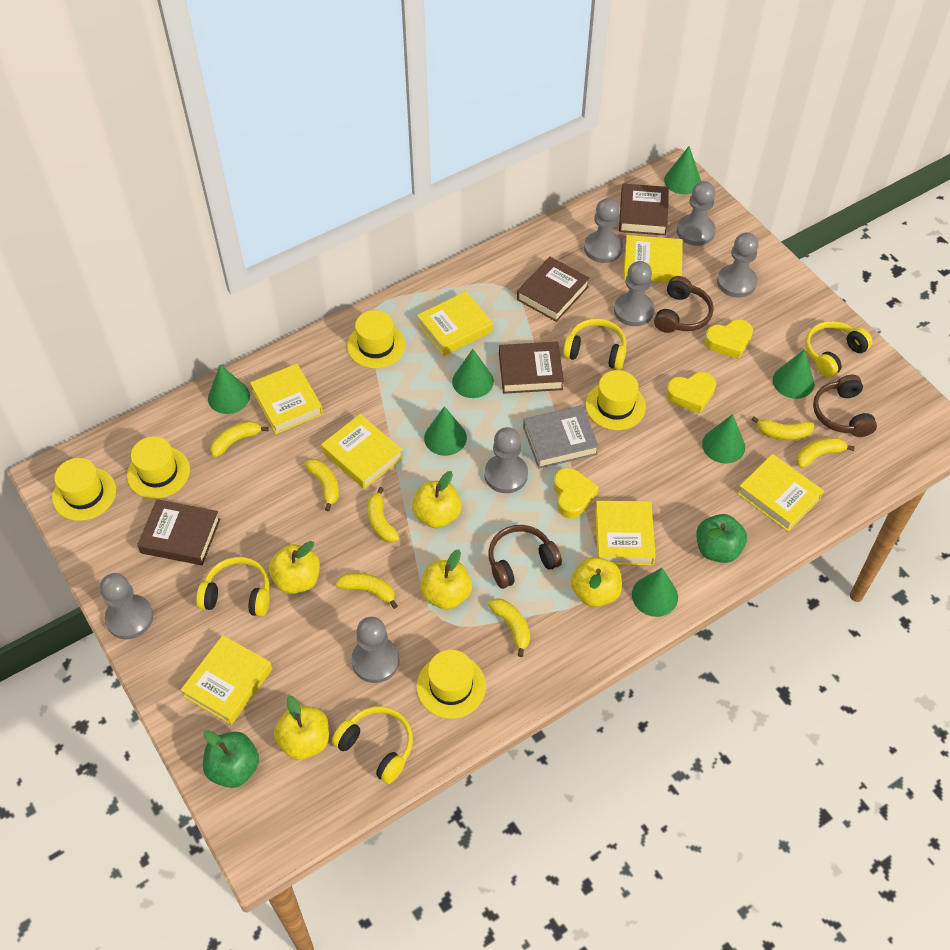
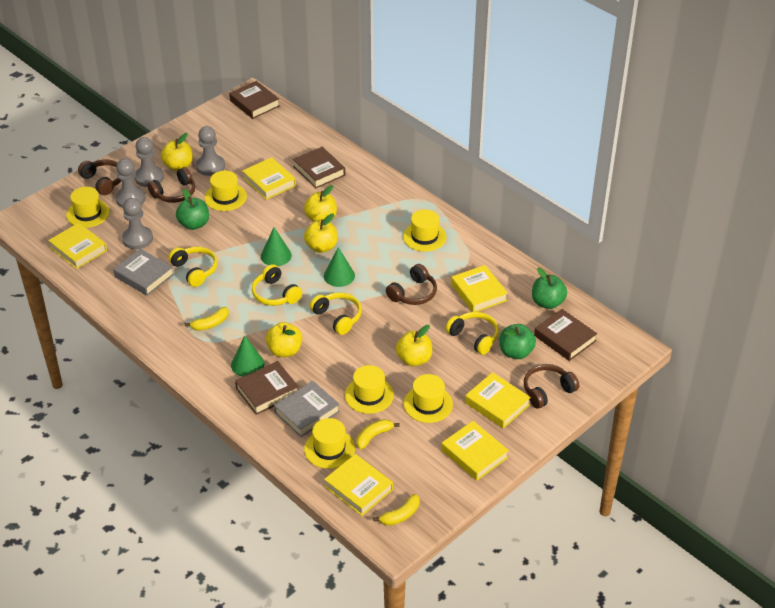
brown headphones: [488,525,562,589] [654,276,714,333] [813,375,877,437] = 3 -> [78,159,122,195] [148,167,195,203] [386,264,437,305] [524,364,579,409] = 4
green apple: [203,730,259,788] [696,514,747,563] = 2 -> [176,189,209,230] [500,324,536,359] [532,268,567,309] = 3
green cone: [208,365,250,414] [424,406,467,456] [452,349,494,398] [632,568,678,617] [664,146,701,194] [702,414,745,464] [773,349,814,399] = 7 -> [231,336,265,377] [261,228,292,266] [324,247,355,287] = 3
grey book: [523,405,599,469] = 1 -> [113,248,174,296] [274,381,340,437] = 2
grey pawn: [100,573,153,639] [351,617,400,683] [484,427,528,493] [584,198,623,263] [614,261,654,326] [677,181,716,246] [717,232,759,298] = 7 -> [115,158,146,208] [122,198,153,249] [135,137,164,187] [196,126,225,176] = 4
yellow banana: [210,421,269,457] [304,459,339,511] [336,573,398,609] [367,487,399,543] [488,598,530,657] [751,416,814,440] [796,437,855,468] = 7 -> [185,307,229,331] [356,419,399,449] [373,494,419,526] = 3
yellow book: [181,635,272,725] [250,364,323,434] [321,414,403,489] [417,291,493,356] [595,501,656,565] [623,235,683,283] [737,454,824,532] = 7 -> [48,223,107,269] [242,157,296,200] [324,454,393,516] [441,421,509,481] [451,265,508,312] [465,372,531,429] = 6
yellow hat: [52,458,116,521] [127,436,190,499] [347,310,406,368] [417,650,486,719] [585,370,646,430] = 5 -> [66,187,110,228] [204,171,247,211] [304,418,355,469] [345,365,394,414] [403,210,447,252] [404,374,453,423] = 6
yellow heart: [554,468,599,519] [666,372,716,414] [704,319,753,359] = 3 -> none = 0

